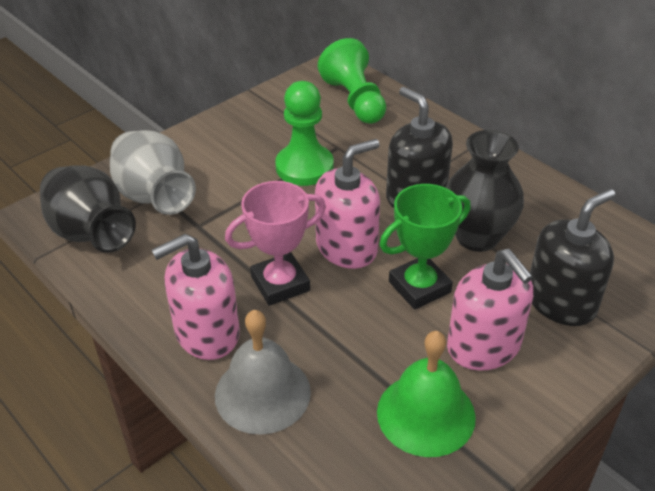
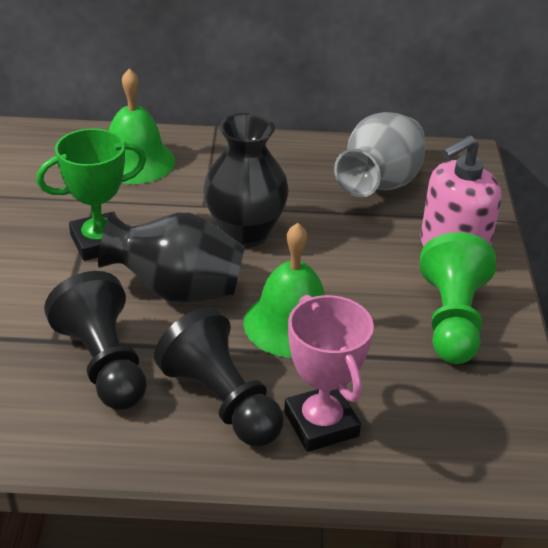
black pawn: none = 0 -> [44,271,147,410] [154,307,284,447] = 2
black soap dispenser: [386,87,453,208] [530,189,615,326] = 2 -> none = 0
green bell: [377,331,476,457] = 1 -> [109,68,175,184] [244,223,325,358] = 2
green pawn: [275,81,334,186] [318,38,386,124] = 2 -> [420,232,496,364] = 1
grey bell: [215,310,311,435] = 1 -> none = 0
pink soap dispenser: [152,234,240,360] [315,139,380,269] [447,249,533,371] = 3 -> [420,135,501,247] = 1

